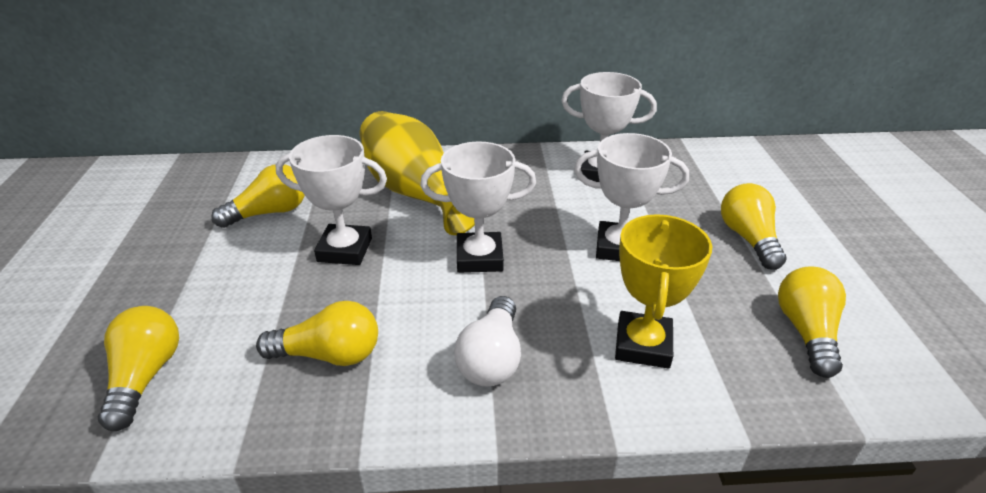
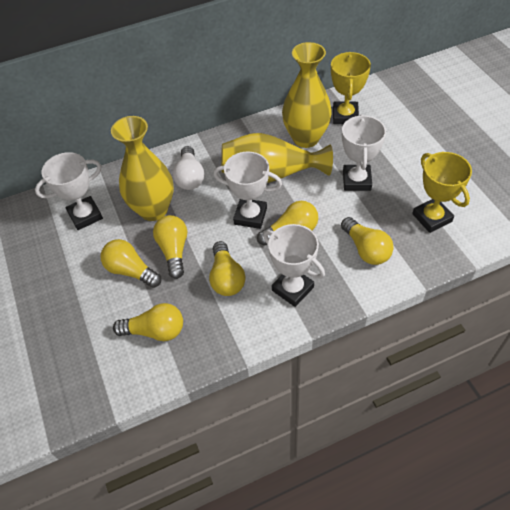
yellow light bulb: [98,306,179,431] [211,164,305,228] [256,301,378,366] [721,183,786,270] [778,266,846,378] = 5 -> [101,239,161,288] [113,303,183,341] [153,215,187,279] [209,241,245,296] [257,201,318,245] [341,217,394,265] = 6
yellow trophy: [615,214,713,369] = 1 -> [331,52,371,124] [412,152,472,233] = 2
yellow vase: [359,111,475,235] = 1 -> [111,116,174,221] [221,133,333,183] [282,42,332,148] = 3

